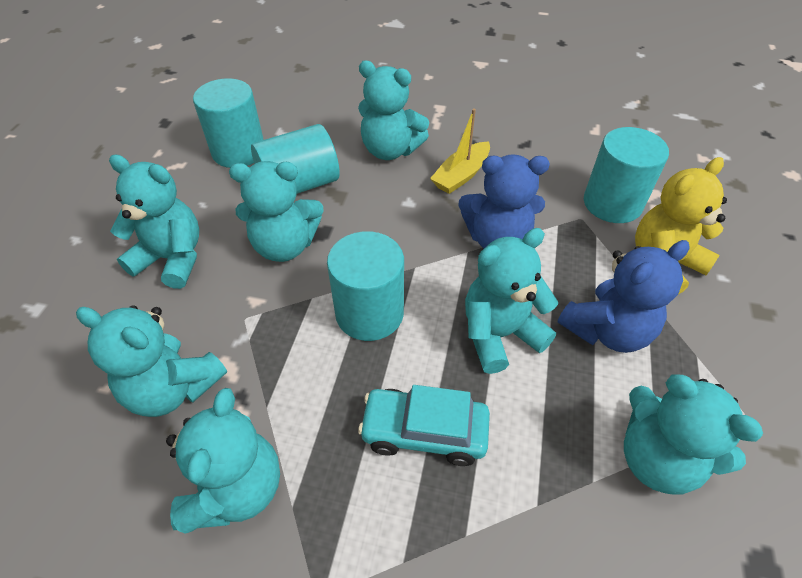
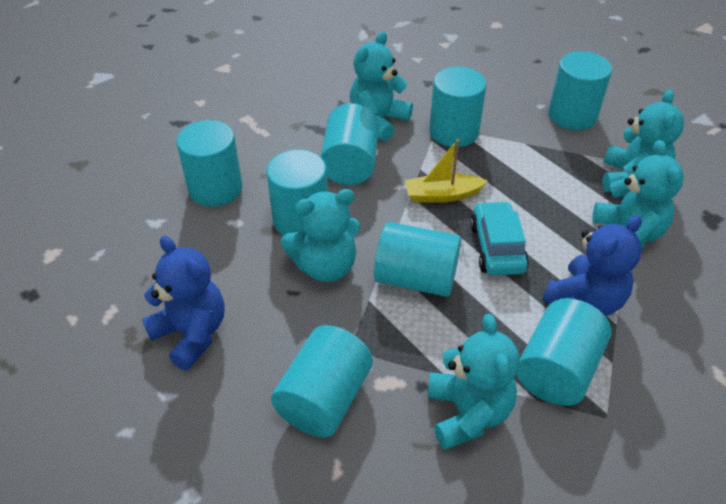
turquoise cylinder: [193,78,264,168] [251,124,340,194] [327,231,404,341] [584,127,669,223] = 4 -> [176,120,242,207] [266,149,328,235] [271,325,373,437] [320,103,379,185] [374,222,461,297] [429,66,486,147] [517,298,612,406] [548,51,612,130] = 8
turquoise teddy bear: [76,306,227,417] [109,155,199,289] [166,388,280,534] [229,161,324,262] [358,60,429,160] [465,228,558,374] [624,375,763,494] = 7 -> [280,189,360,282] [350,31,413,141] [427,314,520,450] [592,140,684,248] [603,89,684,192] = 5
yellow teddy bear: [635,157,727,295] = 1 -> none = 0

